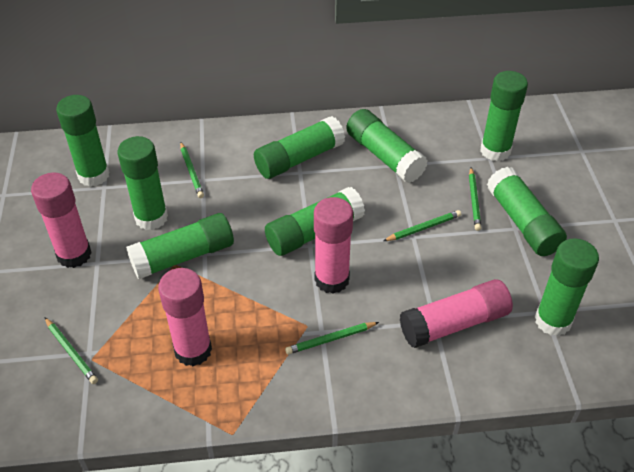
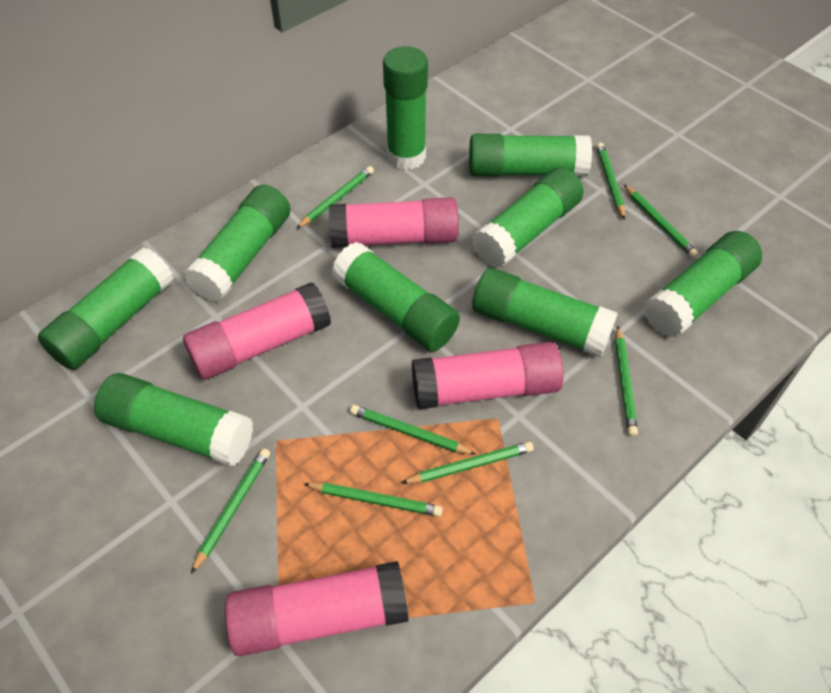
green pencil: [45,318,98,384] [180,142,204,198] [285,322,379,355] [383,210,461,241] [469,168,481,231] = 5 -> [191,448,270,574] [296,166,374,229] [304,482,443,517] [350,405,476,455] [401,442,533,484] [596,142,625,220] [615,326,638,436] [624,185,698,258] = 8

